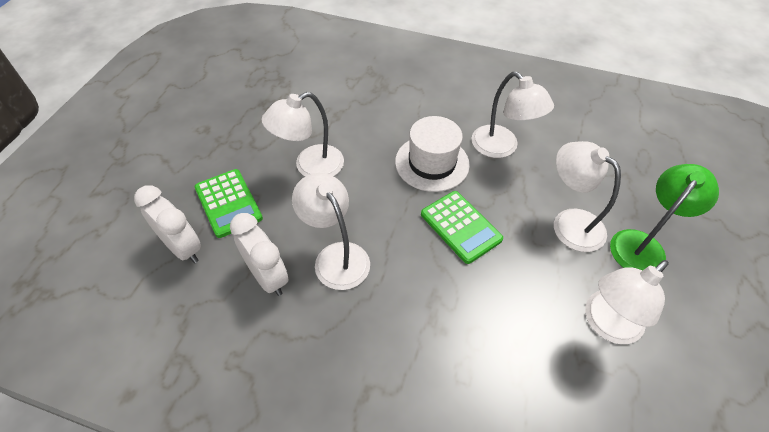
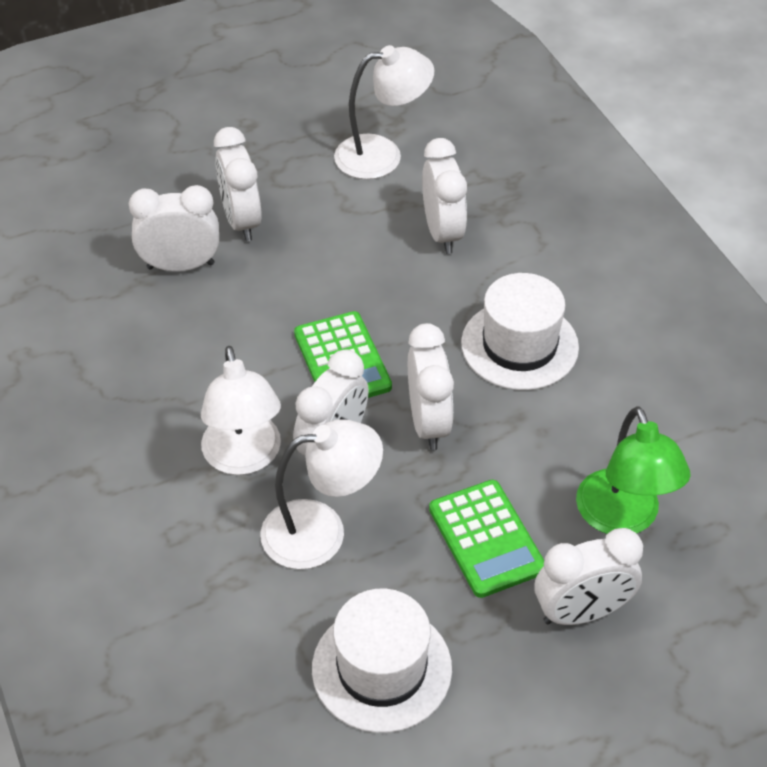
white clock: [134,185,201,263] [230,213,288,296] = 2 -> [129,185,219,271] [214,127,262,241] [293,349,369,455] [408,323,454,450] [422,138,467,254] [535,528,643,625] = 6
white hat: [395,116,470,192] = 1 -> [312,589,452,733] [461,273,579,390] = 2
white lamp: [262,92,344,176] [292,173,370,290] [471,72,554,158] [554,141,621,252] [585,260,669,344] = 5 -> [201,346,281,475] [260,419,383,569] [334,45,434,179] = 3

